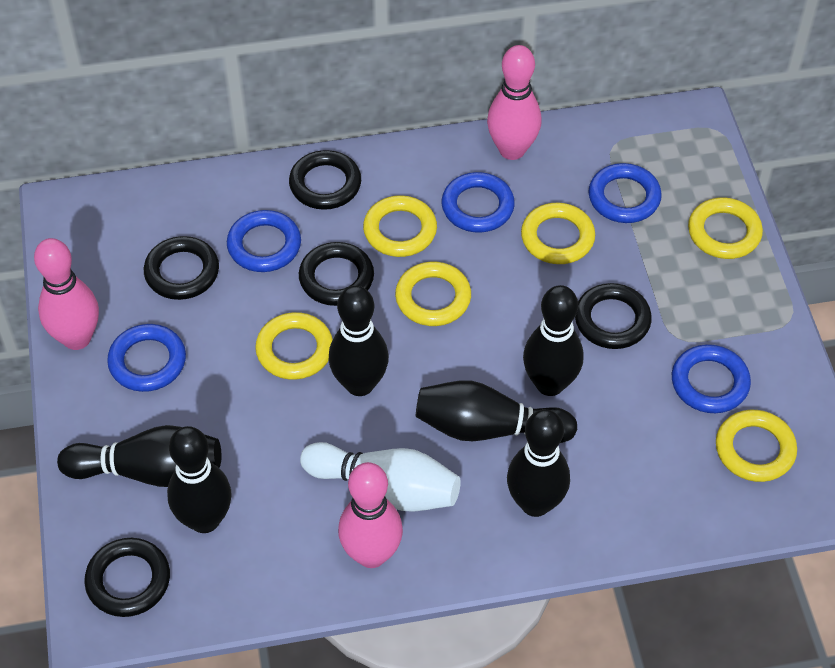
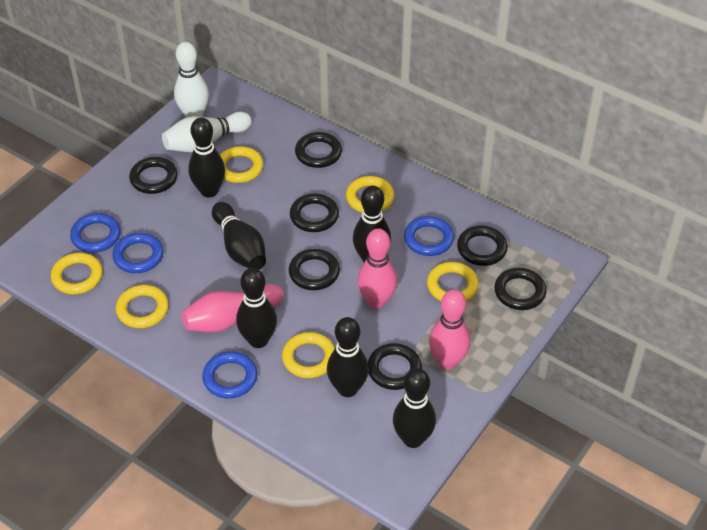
black ring: [84,538,170,617] [144,236,219,300] [289,150,361,210] [299,242,374,306] [575,283,652,349] = 5 -> [129,157,178,194] [289,249,340,290] [290,194,339,232] [295,132,342,168] [368,343,422,390] [457,225,508,266] [494,268,547,310] = 7
blue ring: [107,324,186,392] [227,210,301,272] [442,172,515,233] [588,163,662,223] [672,344,751,413] = 5 -> [70,213,121,253] [112,233,163,273] [202,351,257,398] [404,216,454,256] = 4
white bowling pin: [300,442,461,512] = 1 -> [162,112,252,152] [174,42,209,117] = 2

